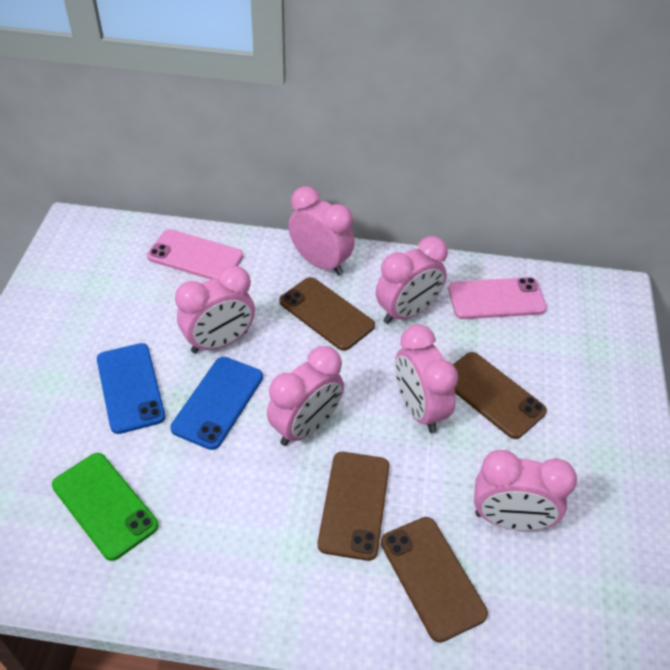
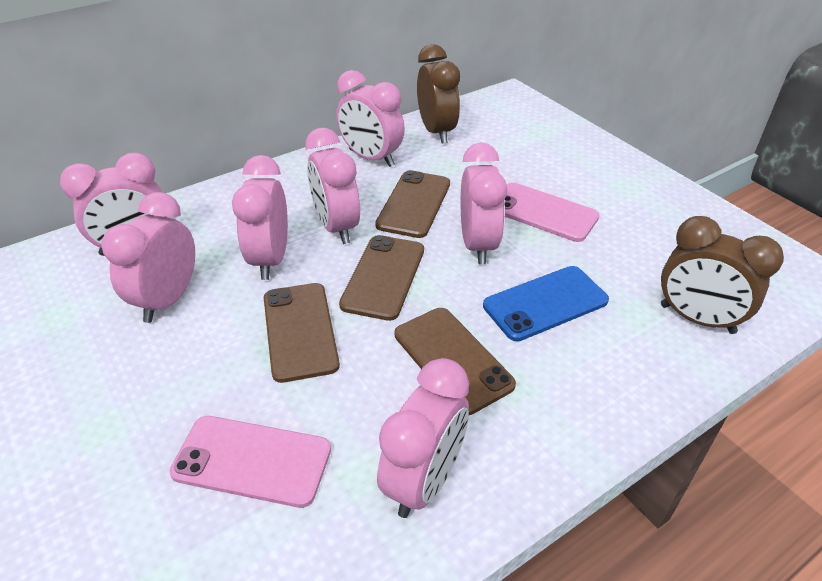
blue phone: [97,343,166,434] [170,357,263,450] = 2 -> [483,266,609,341] = 1
brown clock: none = 0 -> [417,44,460,144] [661,216,784,334] = 2
green phone: [52,453,158,561] = 1 -> none = 0
pink clock: [175,266,255,353] [267,346,344,446] [288,186,355,276] [376,236,448,324] [395,324,458,433] [474,450,577,531] = 6 -> [60,153,164,256] [102,192,195,323] [232,155,288,280] [305,128,360,244] [336,70,405,167] [377,358,469,518] [461,142,507,264] = 7

